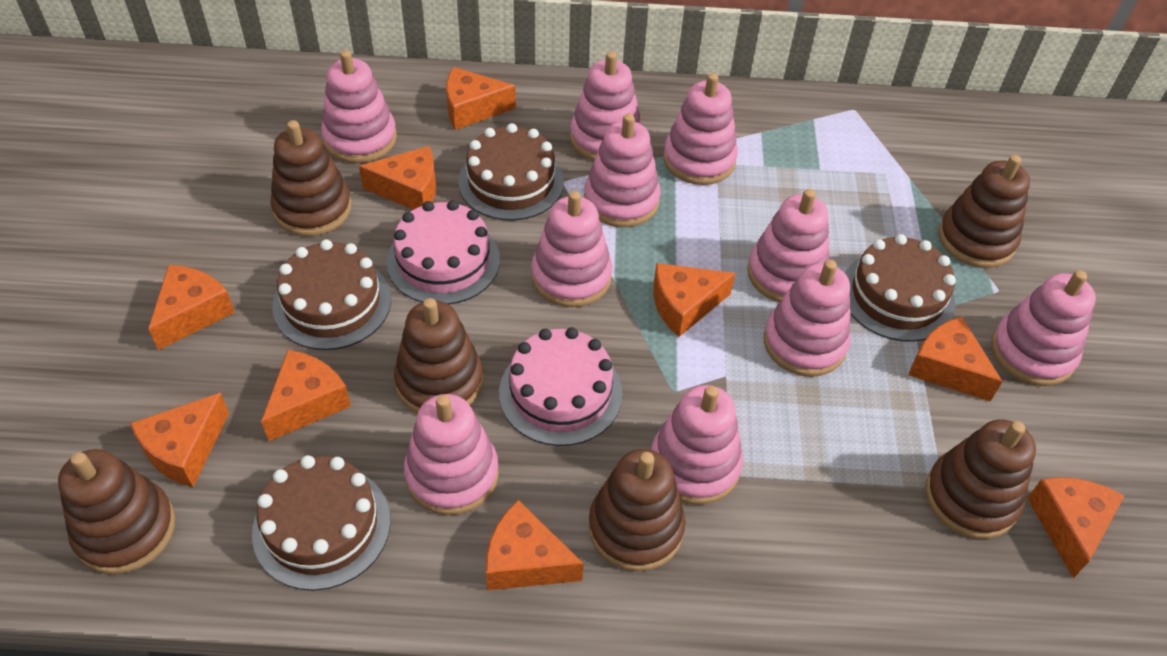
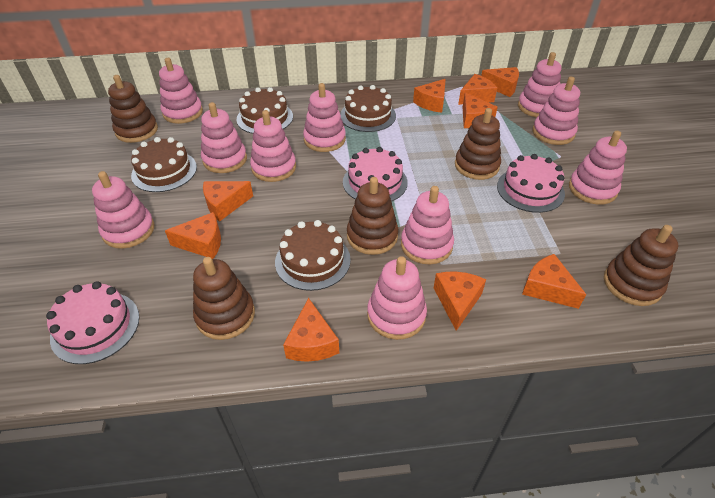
brown stacking toy: [58,449,175,574] [271,120,352,236] [394,298,483,413] [588,449,686,572] [925,419,1036,539] [938,155,1030,268] = 6 -> [108,75,158,143] [193,257,255,340] [347,177,398,255] [455,108,501,180] [604,225,678,306] = 5
pink cake: [386,200,500,304] [499,327,622,446] = 2 -> [46,281,140,364] [343,147,408,202] [497,154,565,213] = 3

